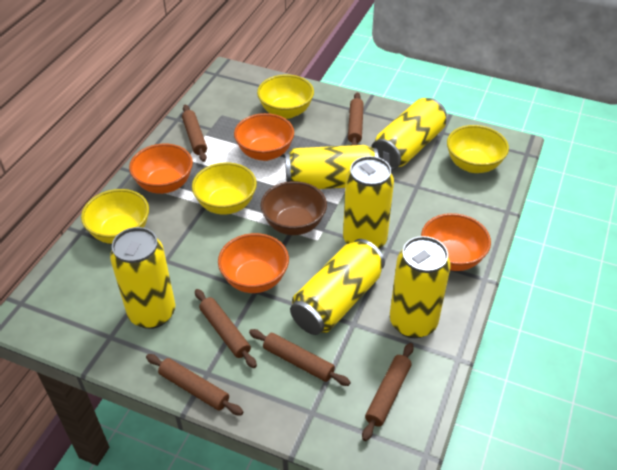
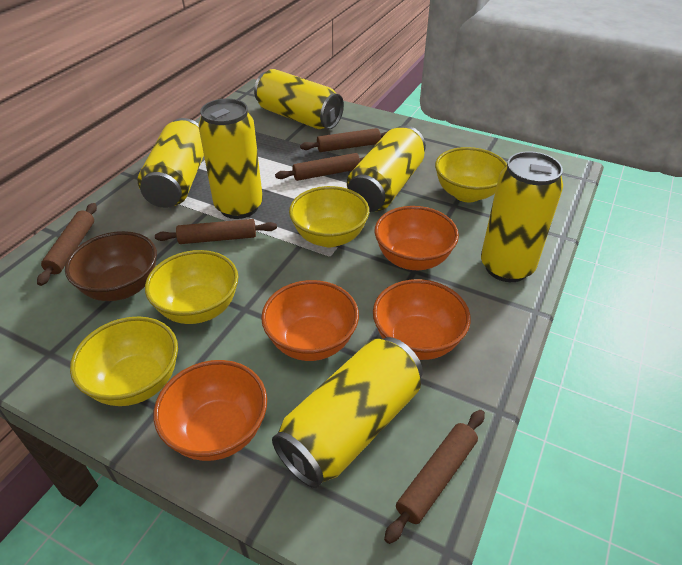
brown rolling pin: [146,354,243,415] [182,105,207,162] [195,289,257,368] [249,329,351,386] [348,92,364,145] [362,343,414,441] = 6 -> [37,203,97,286] [155,219,277,244] [275,153,364,181] [300,128,388,152] [384,410,485,544] = 5

